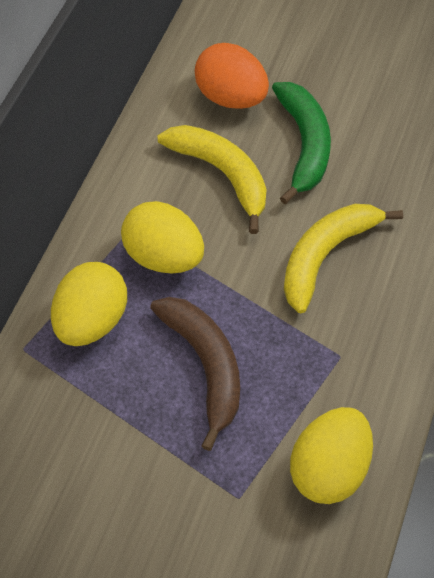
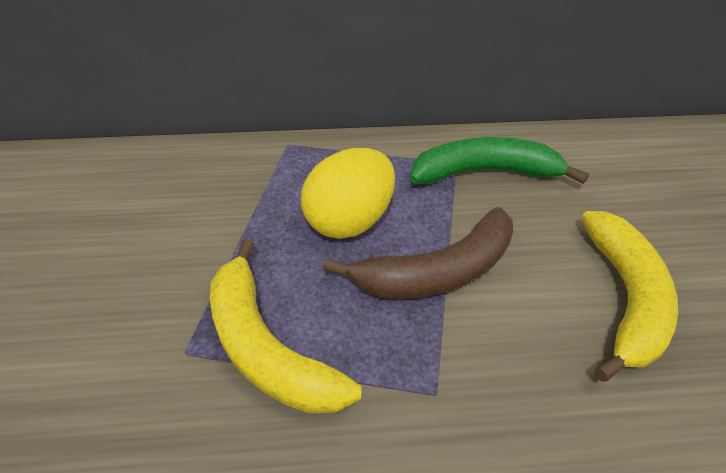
orange egg: [195,43,269,109] = 1 -> none = 0
yellow egg: [51,262,127,346] [121,201,204,273] [290,407,373,504] = 3 -> [301,148,395,239] = 1

